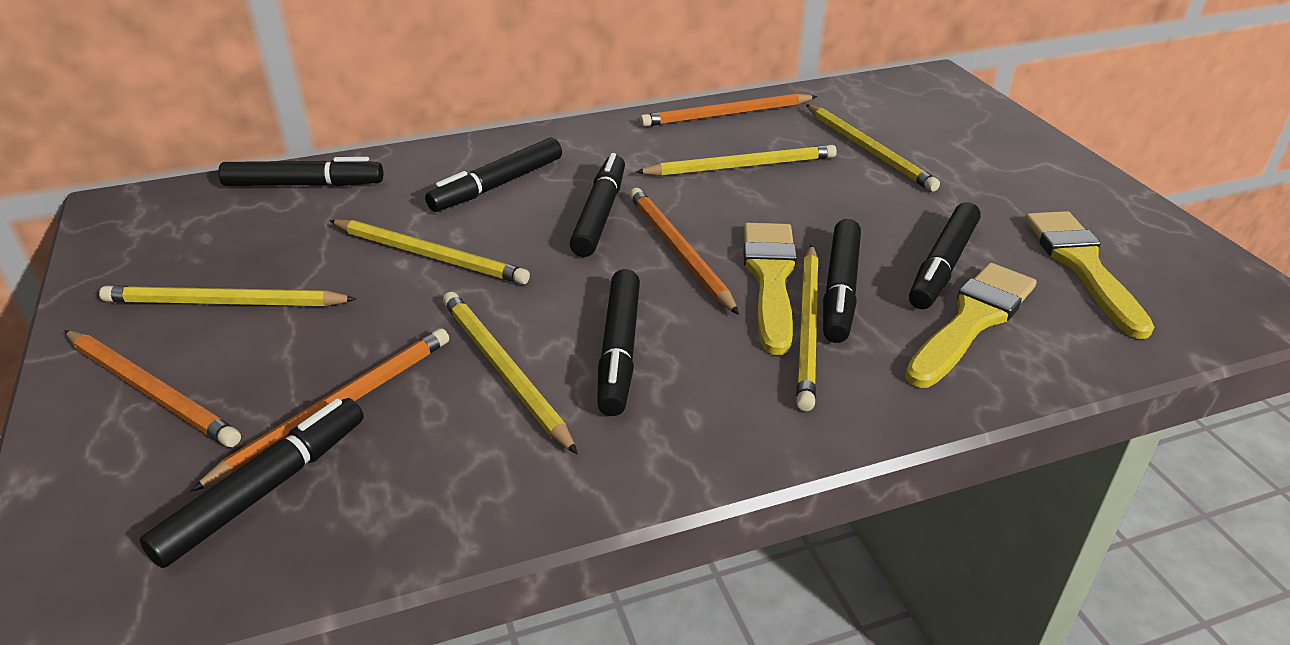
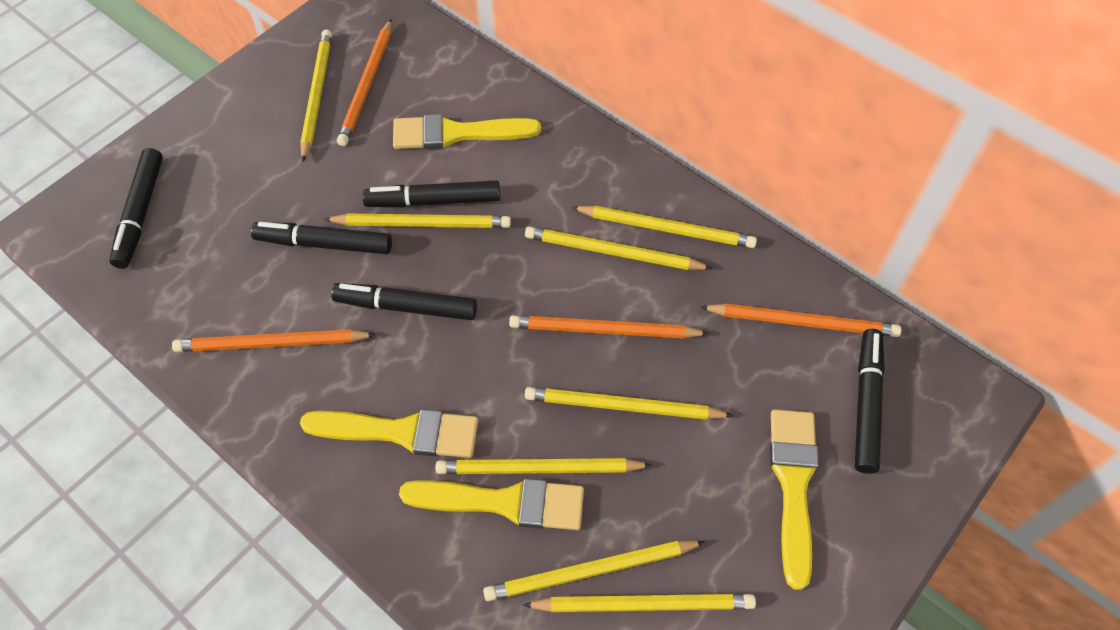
black marker: [140,398,364,568] [218,157,383,186] [425,137,562,212] [570,153,625,257] [597,269,640,416] [823,219,861,343] [909,202,981,309] = 7 -> [109,148,163,269] [251,222,392,254] [331,283,477,320] [362,180,500,208] [855,329,885,474] = 5
yellow brush: [743,223,797,355] [905,263,1036,388] [1025,211,1154,339] = 3 -> [300,409,478,458] [393,114,541,149] [399,479,584,530] [770,409,819,590] = 4
yellow pencil: [99,286,357,306] [329,220,530,284] [443,292,578,454] [636,145,837,176] [796,245,819,411] [806,104,940,191] = 6 -> [300,30,332,162] [324,213,511,228] [436,458,652,474] [483,541,705,601] [523,594,756,612] [525,226,712,270] [525,387,734,420] [571,206,757,248] = 8

